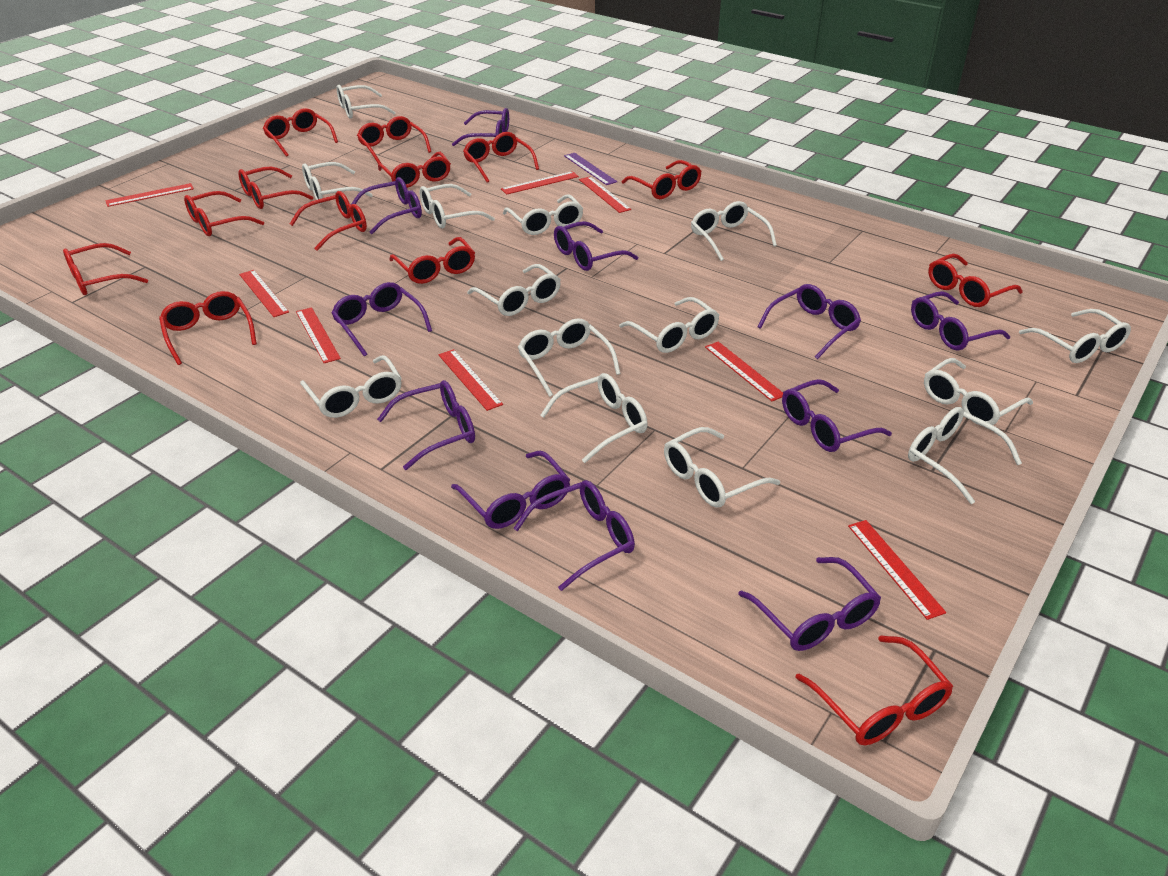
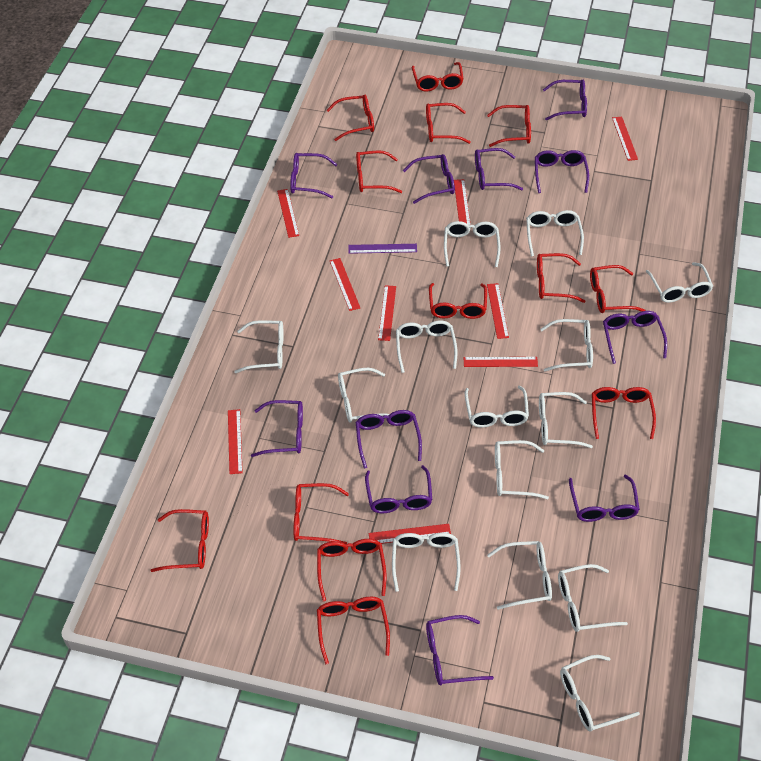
red ruler: [105,183,194,207] [239,270,289,317] [296,307,341,363] [439,349,503,411] [501,171,579,195] [579,176,631,213] [705,341,783,401] [848,520,946,620] = 8 -> [228,409,243,474] [277,189,299,238] [330,258,360,311] [369,524,451,544] [378,285,396,341] [454,179,471,225] [463,357,538,367] [487,283,509,339] [612,117,638,161] = 9

